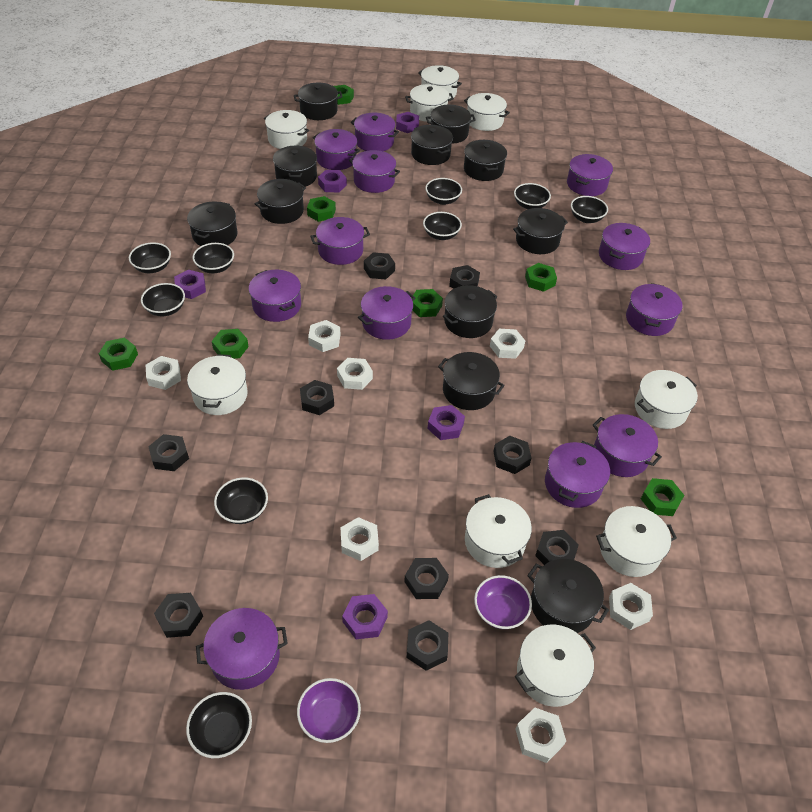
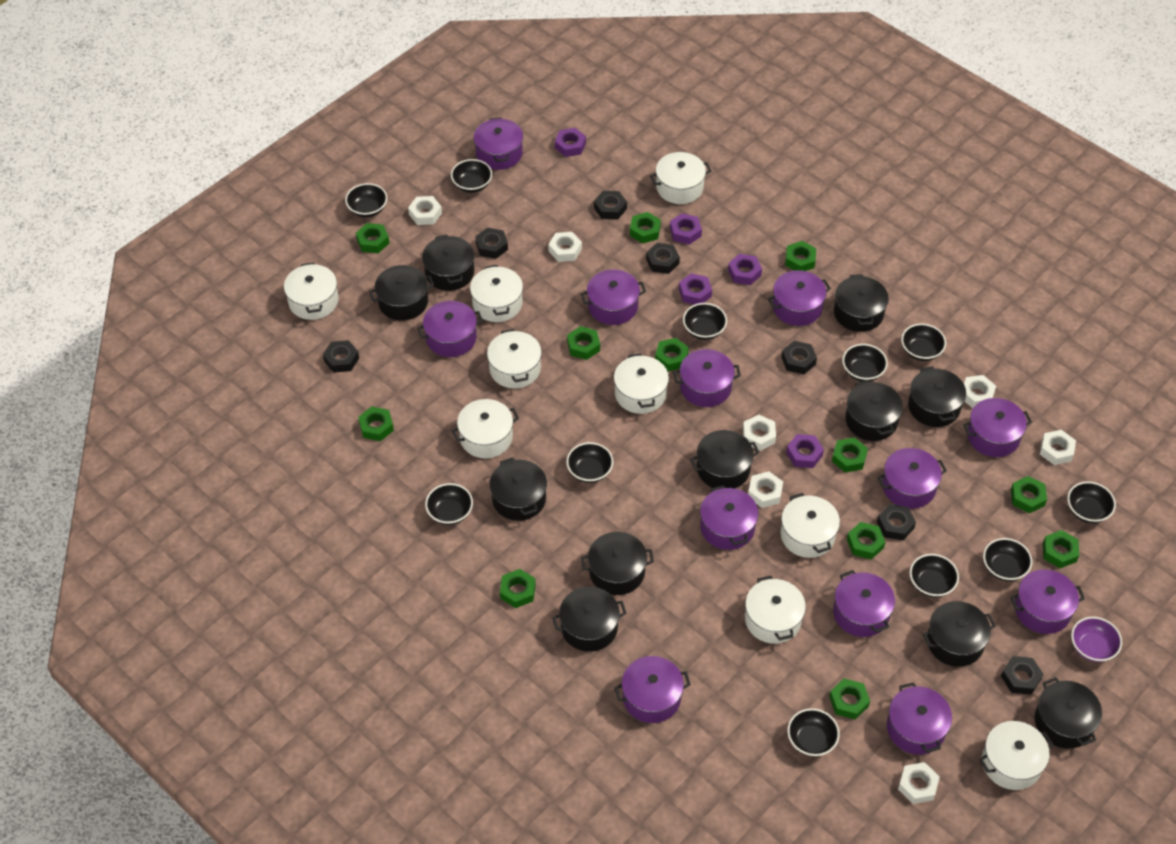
black bowl: [129,242,171,273] [141,283,185,316] [186,692,252,758] [193,243,234,273] [214,477,268,524] [423,212,462,240] [425,178,462,205] [514,183,551,210] [571,196,608,223] = 9 -> [345,183,387,217] [425,483,473,525] [451,159,492,193] [566,442,613,483] [683,303,727,340] [787,708,840,757] [842,344,888,381] [901,324,946,361] [910,554,959,597] [983,538,1032,581] [1067,481,1116,523] = 11
black nut: [148,434,189,471] [154,593,203,638] [300,380,334,415] [364,252,395,279] [404,558,449,599] [407,620,448,671] [449,265,480,289] [493,436,532,474] [535,530,579,565] = 9 -> [323,340,359,373] [475,227,508,259] [594,191,627,220] [646,243,680,274] [781,341,817,374] [877,504,916,540] [1001,656,1043,695] = 7
green nut: [99,338,138,371] [212,329,249,359] [307,196,336,222] [334,85,354,105] [412,289,443,317] [525,263,557,292] [641,478,684,516] = 7 -> [356,223,389,253] [358,406,394,441] [500,569,536,608] [567,326,600,360] [630,212,661,244] [655,338,689,371] [785,241,816,271] [829,678,870,719] [832,437,868,473] [847,522,885,560] [1011,476,1047,513] [1043,530,1079,568] = 12
purple bowl: [297,678,361,743] [474,575,532,629] = 2 -> [1071,617,1122,662] = 1

